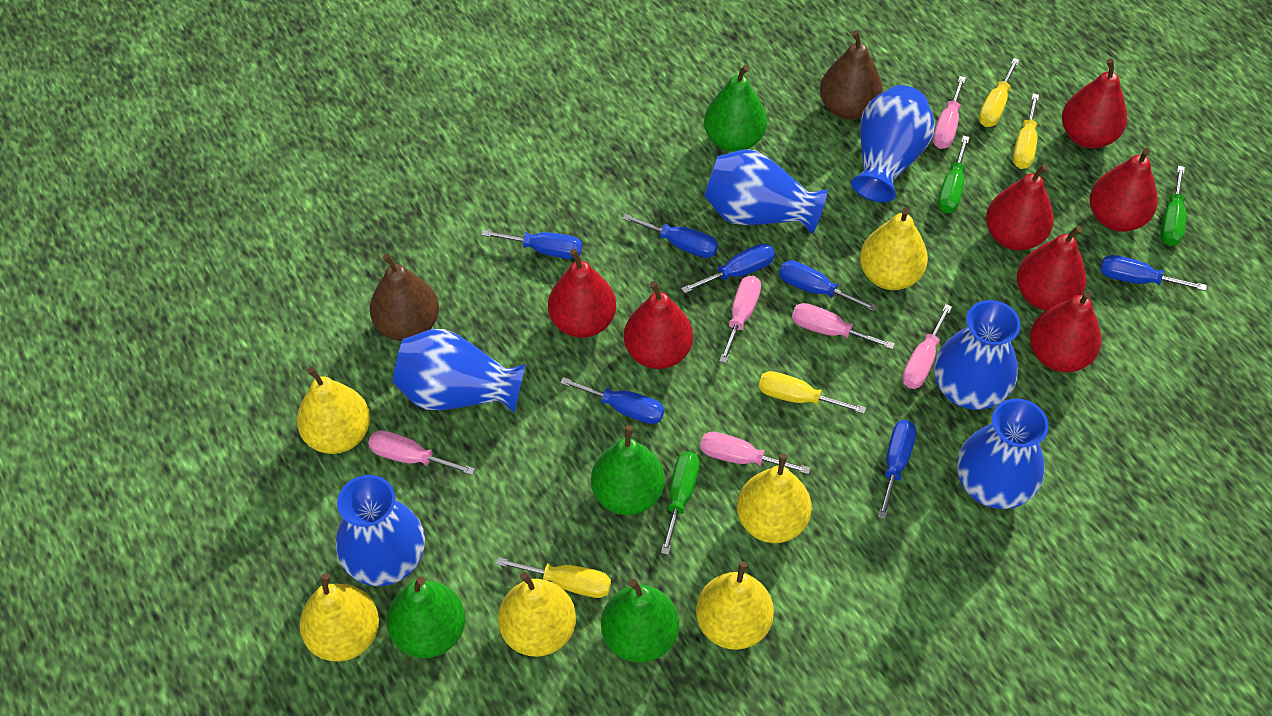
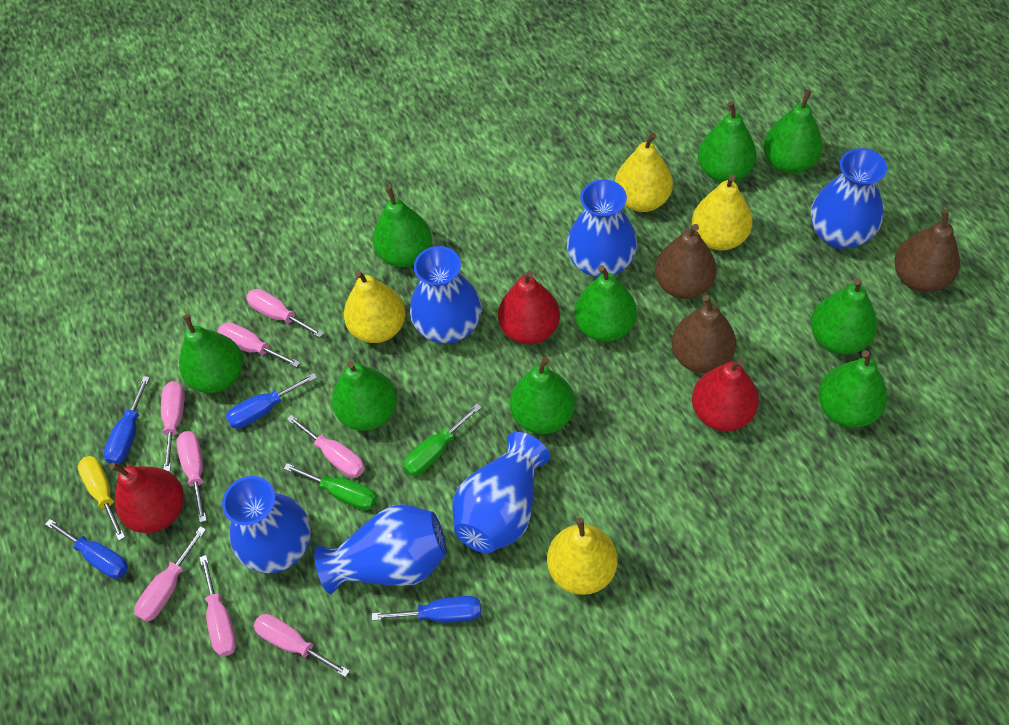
blue screwdriver: [482,230,582,259] [560,377,664,424] [622,214,718,258] [681,244,775,294] [779,260,877,312] [878,420,916,519] [1100,255,1207,291] = 7 -> [45,519,128,579] [103,376,150,465] [226,373,317,429] [372,596,481,623] = 4
brown pear: [370,254,439,341] [820,30,883,120] = 2 -> [655,224,717,299] [672,295,736,373] [894,209,960,292] = 3
green pear: [387,577,465,658] [591,425,665,515] [601,579,679,663] [704,65,767,152] = 4 -> [179,314,243,393] [332,361,397,431] [373,186,432,267] [510,357,575,434] [574,265,637,342] [698,101,756,183] [763,89,823,174] [811,278,877,354] [818,351,887,428] = 9
green screwdriver: [661,451,700,555] [938,136,969,213] [1160,166,1186,246] = 3 -> [284,463,377,510] [403,403,482,476] = 2
pink screwdriver: [368,430,475,475] [700,432,810,474] [719,275,761,363] [792,303,895,350] [902,304,952,389] [933,76,966,149] = 6 -> [134,526,206,622] [161,381,185,471] [176,431,207,523] [199,555,237,657] [218,322,300,367] [246,289,324,338] [254,614,350,677] [287,415,365,478] = 8
red pear: [548,249,616,338] [624,281,693,369] [986,164,1054,251] [1017,226,1087,311] [1030,291,1101,372] [1062,58,1127,148] [1090,148,1158,232] = 7 -> [109,463,184,533] [498,270,560,344] [692,358,759,431] = 3
yellow pear: [297,367,370,454] [299,573,379,662] [498,572,576,657] [696,561,774,650] [737,453,812,543] [860,207,928,290] = 6 -> [344,270,405,343] [547,517,617,595] [615,133,673,212] [692,175,753,251] = 4
yellow screwdriver: [496,557,611,598] [759,371,866,414] [979,58,1019,127] [1013,94,1039,169] = 4 -> [78,456,125,541] = 1

